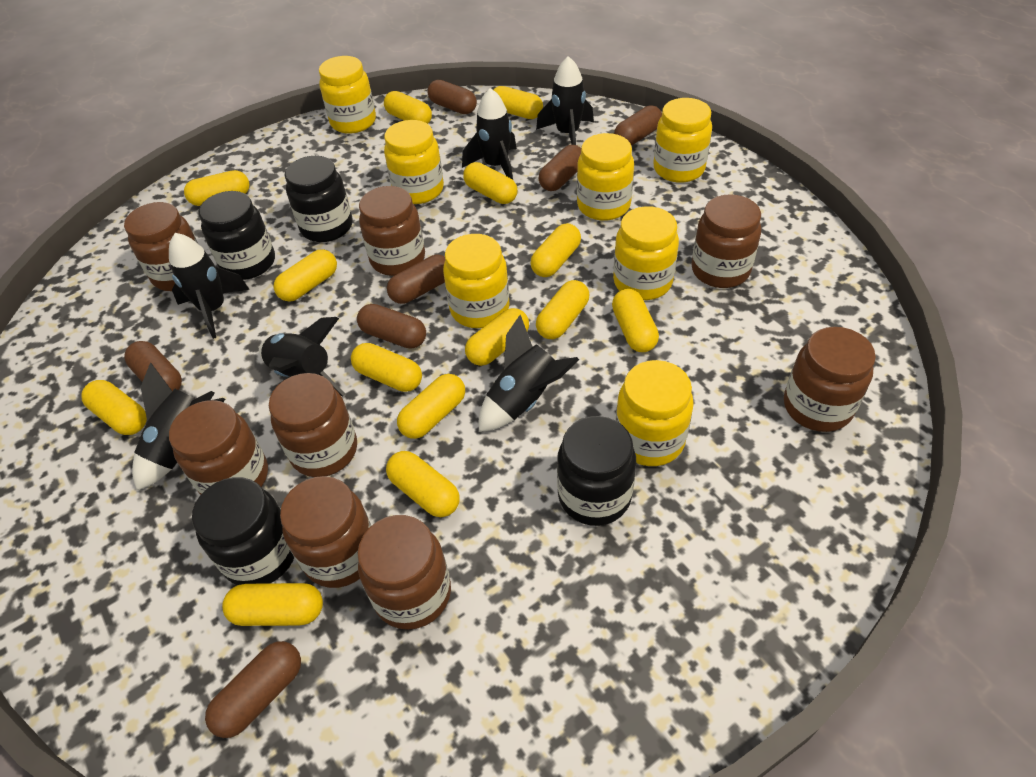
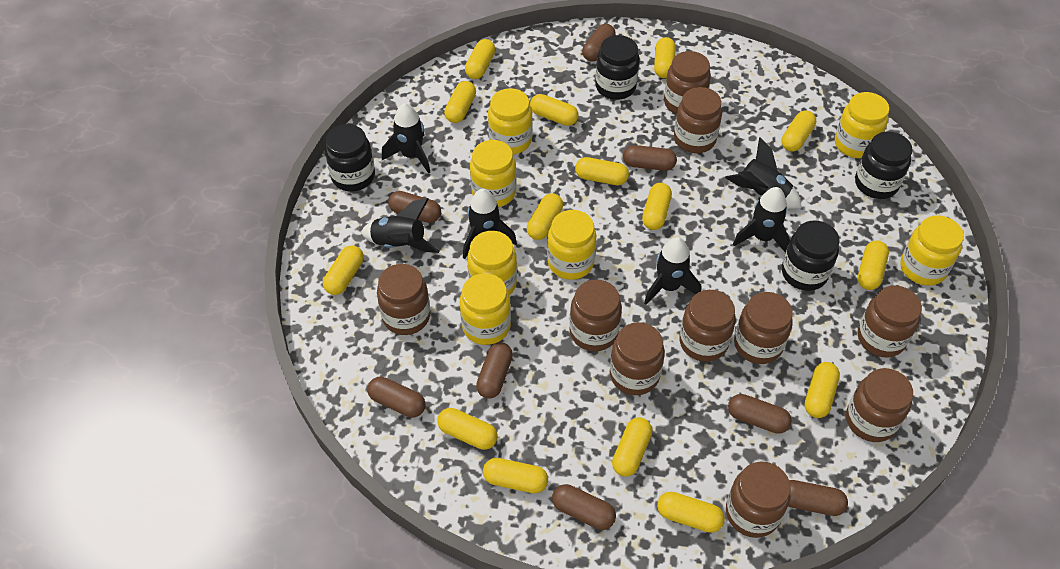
brown capsule: [125,341,182,391] [205,641,301,738] [357,304,426,348] [387,255,445,304] [427,80,477,114] [538,145,581,191] [614,105,662,146] = 7 -> [367,376,426,418] [388,191,441,223] [476,342,513,399] [552,484,616,530] [582,24,616,62] [623,145,677,171] [728,394,792,434] [788,480,848,516] = 8
brown jar: [124,202,198,291] [169,400,268,495] [269,373,357,477] [280,476,371,588] [357,515,451,630] [359,186,425,276] [691,194,761,288] [784,327,876,432] = 8 -> [377,264,430,335] [569,280,622,351] [610,322,665,395] [664,51,711,114] [674,87,722,153] [679,290,736,362] [726,462,791,538] [734,292,793,364] [846,368,913,442] [857,286,922,357] = 10
yellow capsule: [81,380,147,435] [184,170,250,206] [222,583,323,626] [274,249,337,302] [351,343,422,392] [384,91,432,124] [386,451,459,517] [397,374,465,439] [463,162,517,204] [465,308,529,366] [493,86,543,119] [530,223,581,277] [536,280,589,339] [612,289,659,352] = 14 -> [323,246,364,295] [437,408,498,450] [444,81,476,123] [465,39,495,79] [483,458,548,493] [527,193,563,240] [530,94,578,126] [575,157,629,185] [612,417,652,477] [642,183,672,230] [654,37,676,78] [657,492,725,533] [782,110,816,152] [805,362,840,418] [858,241,889,290] = 15

